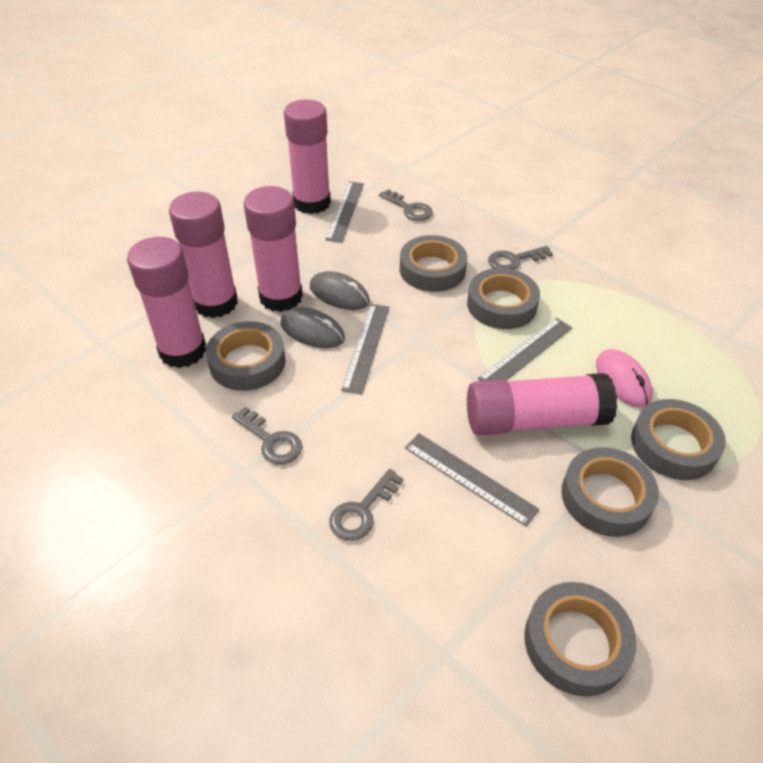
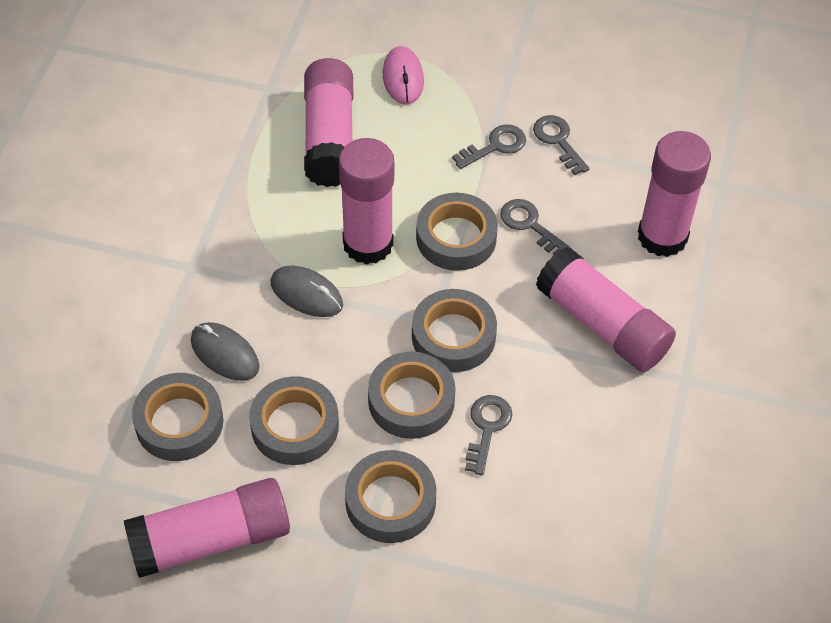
grey ruler: [325,181,364,242] [341,304,389,394] [405,433,540,527] [478,318,572,381] = 4 -> none = 0

